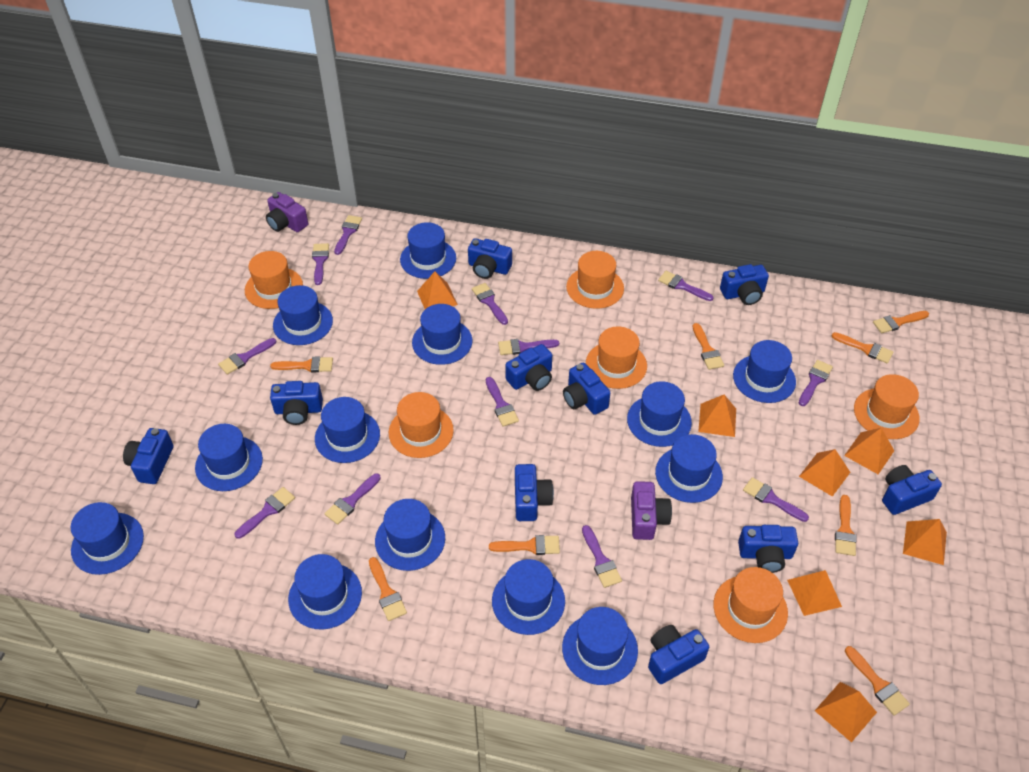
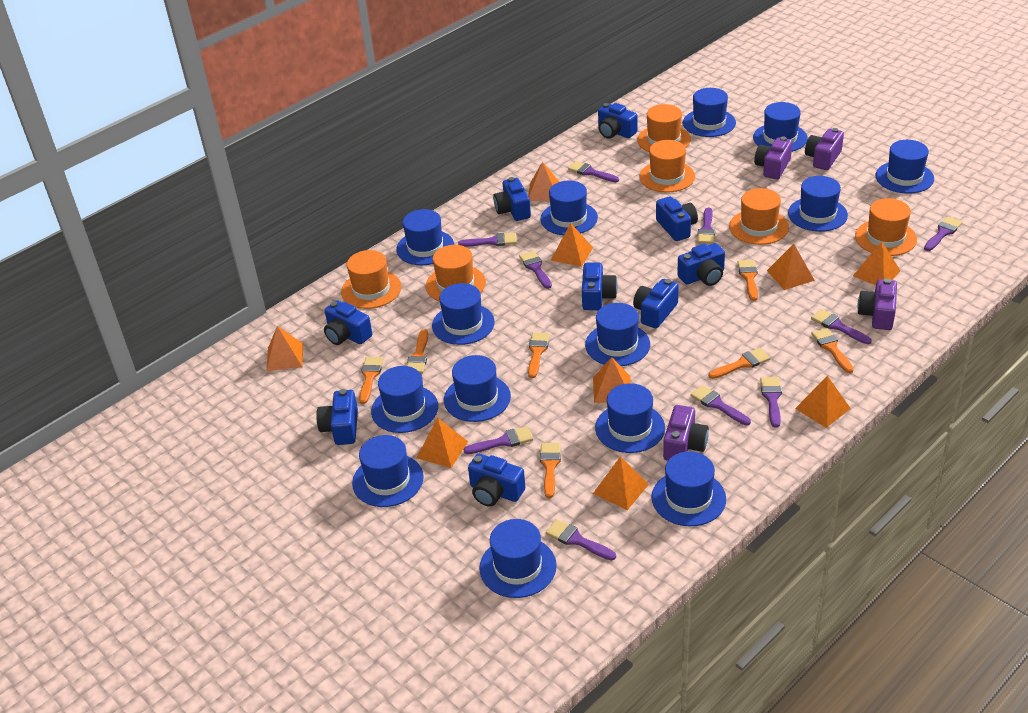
blue camera: [123,428,174,484] [270,381,323,425] [468,238,512,279] [505,344,552,391] [515,464,554,521] [563,363,610,415] [648,625,709,684] [720,264,769,305] [738,525,798,573] [882,465,942,515] = 10 -> [316,389,358,445] [324,300,372,345] [468,454,525,507] [493,177,531,221] [582,263,618,310] [598,103,638,139] [633,279,679,328] [656,196,698,241] [677,243,725,286] = 9
blue hat: [71,502,144,575] [195,424,263,491] [273,285,333,345] [288,554,362,630] [315,397,380,463] [375,499,445,571] [400,222,456,279] [412,304,472,365] [492,559,565,635] [562,607,638,685] [627,381,692,447] [655,434,723,503] [733,340,796,403] = 13 -> [352,435,424,507] [371,366,438,433] [396,209,454,265] [432,283,495,345] [444,355,511,422] [479,519,557,598] [540,181,598,235] [585,303,650,366] [595,383,665,453] [651,451,726,526] [683,88,736,137] [753,102,808,152] [788,176,848,232] [876,140,934,194] = 14
orange brush: [270,357,333,372] [369,557,407,621] [489,535,560,555] [692,323,724,370] [832,332,893,364] [835,495,857,556] [845,646,910,716] [873,311,929,333] = 8 -> [359,357,383,404] [407,329,428,374] [528,332,550,378] [540,443,561,498] [708,348,771,379] [737,260,758,301] [811,328,854,373] = 7
orange pyramid: [417,271,458,309] [698,395,736,437] [787,570,842,616] [799,449,850,497] [815,682,877,743] [844,428,894,474] [903,519,947,565] = 7 -> [267,326,303,371] [417,418,468,468] [528,162,559,201] [551,223,593,267] [593,357,631,403] [593,456,649,510] [767,244,815,290] [795,376,851,428] [853,241,901,285] = 9
purple brush: [218,338,276,375] [235,487,295,539] [312,243,329,285] [324,473,381,525] [334,215,362,255] [472,283,508,325] [486,377,519,427] [498,339,559,355] [582,525,622,588] [658,271,714,301] [743,477,809,522] [799,360,833,406] = 12 -> [458,233,517,247] [463,426,533,454] [519,251,552,289] [546,519,616,561] [568,161,619,182] [690,385,751,425] [697,207,715,244] [760,377,782,427] [811,309,872,344] [924,217,963,251] = 10
purple camera: [266,192,308,232] [631,481,672,540] = 2 -> [663,405,709,461] [754,136,792,179] [805,128,844,170] [857,278,897,330] = 4

